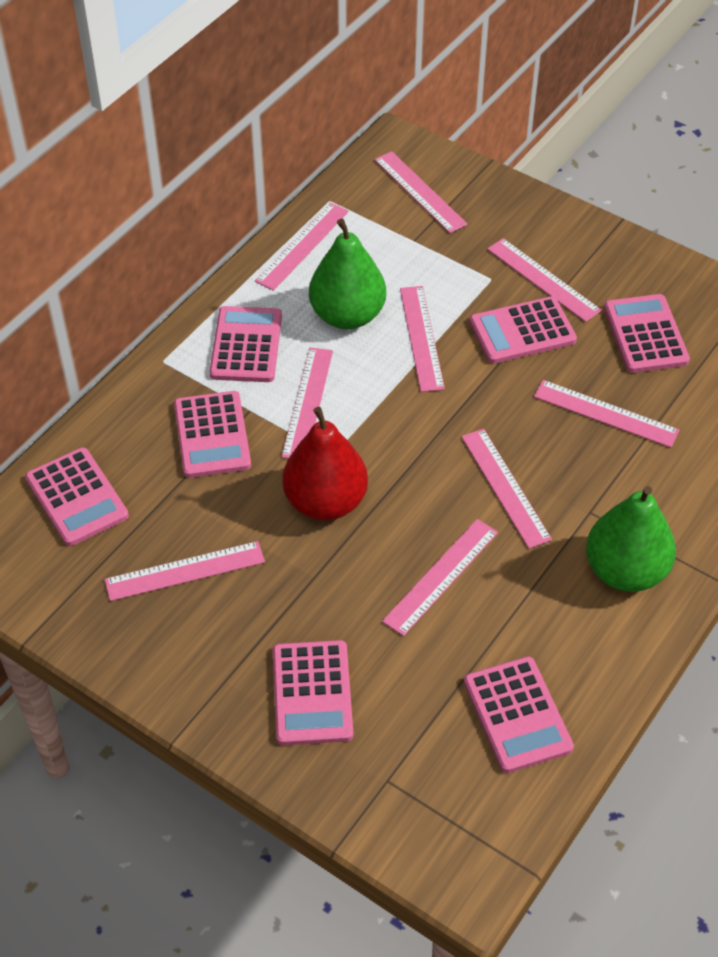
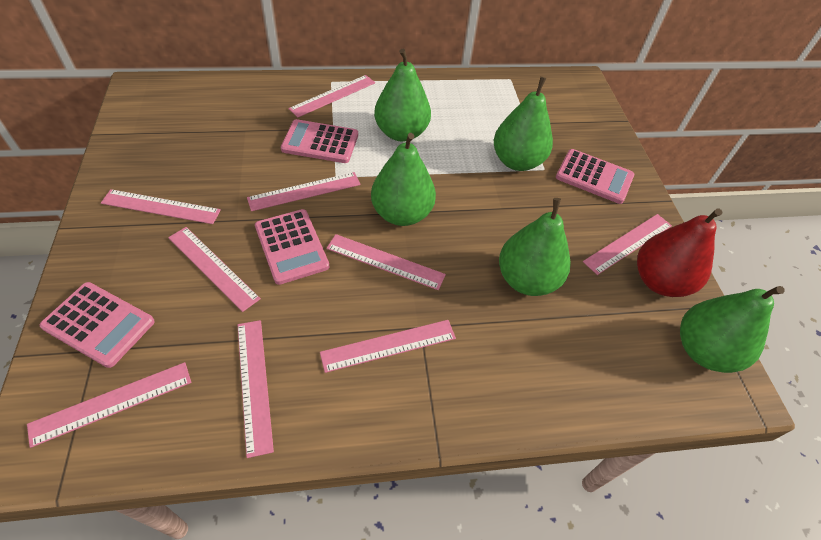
green pear: [309,219,386,329] [586,486,676,592] = 2 -> [371,133,436,226] [374,49,431,142] [494,77,553,171] [499,198,570,296] [680,286,785,373] = 5
pink calculator: [25,447,129,546] [174,391,251,478] [209,306,282,382] [273,640,353,745] [464,656,574,773] [469,296,577,364] [604,294,690,373] = 7 -> [40,282,155,368] [255,209,330,285] [281,119,358,163] [556,149,634,204] = 4

